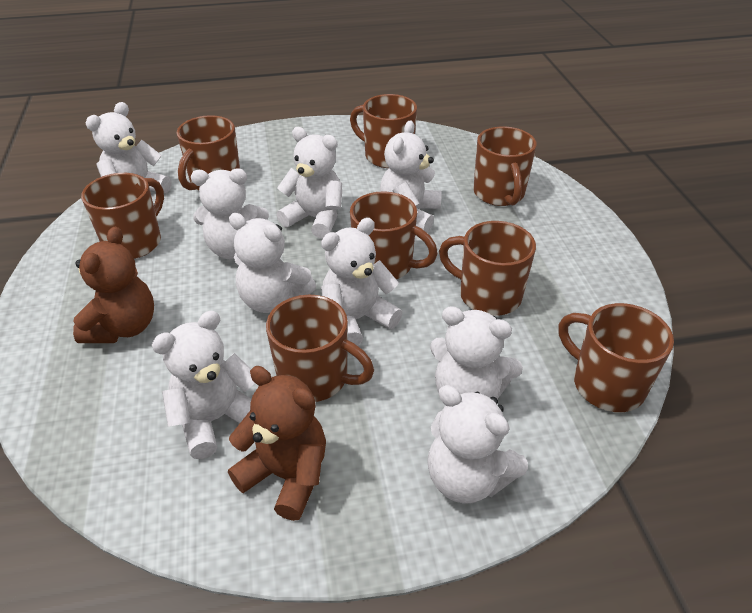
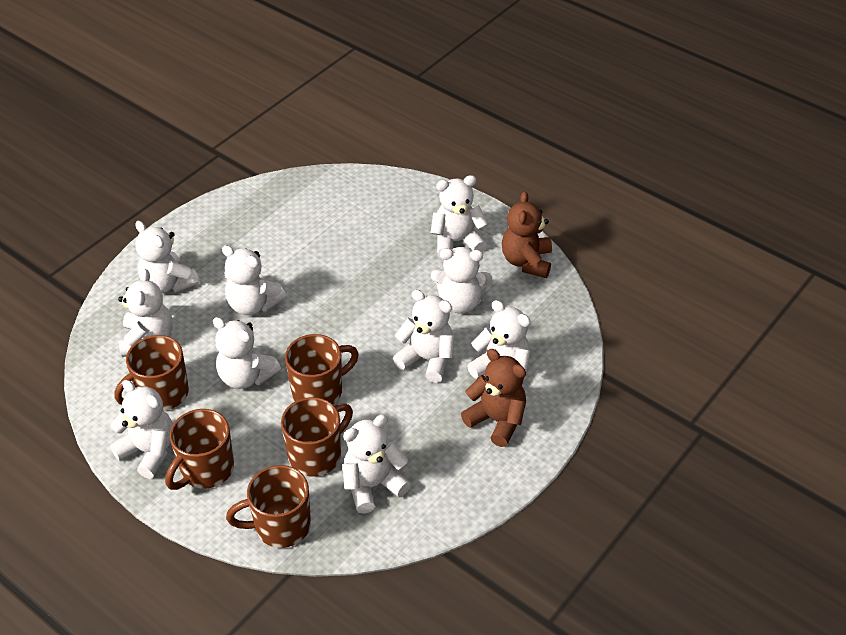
brown mug: [81,173,164,259] [177,115,240,190] [266,295,374,402] [350,94,417,168] [350,191,438,279] [439,221,536,316] [473,127,537,206] [559,303,674,412] = 8 -> [114,335,189,411] [165,409,234,490] [226,465,311,548] [281,397,353,477] [285,334,359,405] = 5
white teddy bear: [86,102,172,193] [152,311,255,459] [191,168,269,259] [229,213,316,313] [276,127,342,239] [321,218,402,346] [380,120,442,233] [427,385,528,504] [430,306,523,399] = 9 -> [110,380,173,479] [118,269,173,357] [135,221,200,293] [213,317,281,389] [222,245,286,315] [342,415,411,514] [393,290,454,383] [431,175,488,259] [431,247,492,314] [467,300,531,379] = 10

